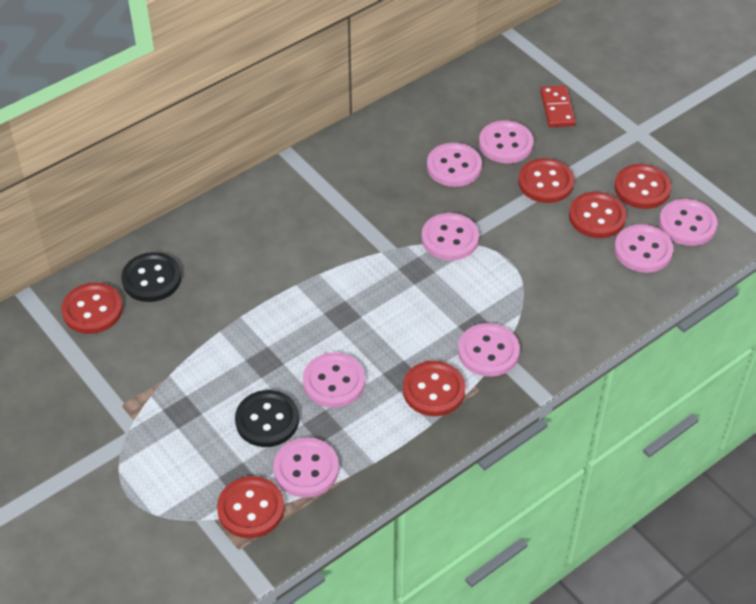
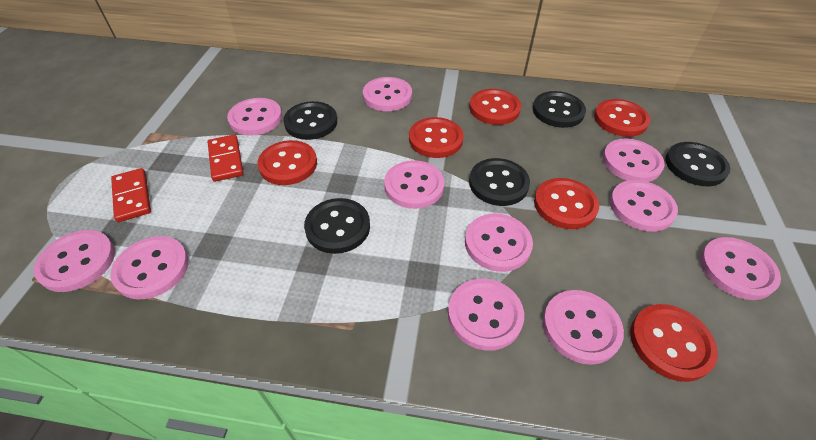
black button: [121,252,181,302] [235,390,299,447] = 2 -> [283,101,337,140] [304,198,370,254] [469,158,530,206] [533,91,586,128] [665,142,730,186] = 5
pink button: [273,438,339,498] [303,352,365,408] [421,213,479,260] [427,143,482,187] [458,323,520,377] [479,121,534,163] [614,224,673,273] [659,199,717,246] = 8 -> [33,230,115,292] [110,236,189,299] [227,98,282,136] [363,77,412,111] [384,160,444,209] [448,279,524,351] [465,213,533,272] [543,290,624,365] [602,139,665,182] [610,180,678,232] [700,237,781,300] = 11
red domino: [540,85,576,127] = 1 -> [111,168,151,222] [208,135,243,182] = 2

